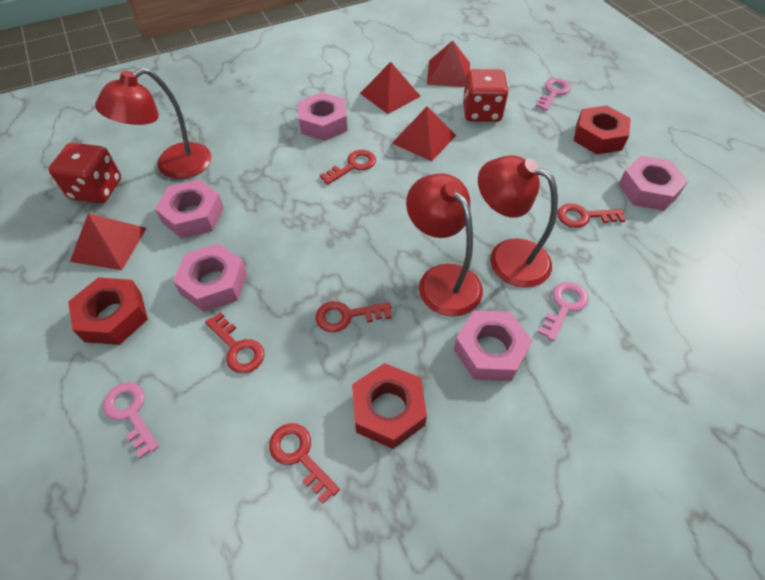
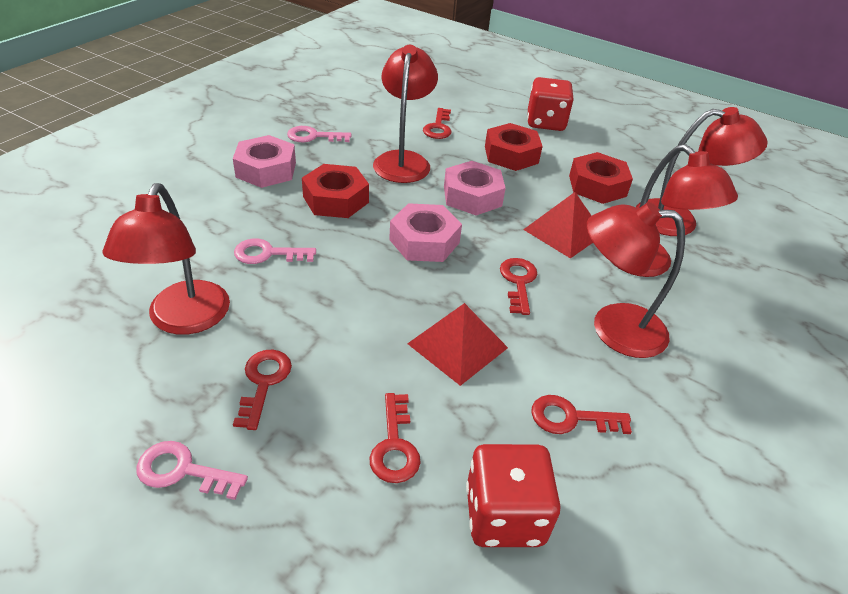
pink nut: [155,180,224,239] [173,244,247,312] [298,92,347,141] [454,311,533,381] [618,156,688,211] = 5 -> [233,135,296,188] [389,203,462,262] [444,161,506,215] = 3
red lamp: [95,68,211,179] [406,173,483,317] [478,155,558,288] = 3 -> [102,183,230,335] [373,45,438,183] [587,202,685,358] [610,144,738,277] [636,107,768,236] = 5
red pyramid: [70,213,147,270] [360,62,421,114] [392,107,456,162] [427,41,470,87] = 4 -> [407,303,508,386] [523,192,593,259] = 2

